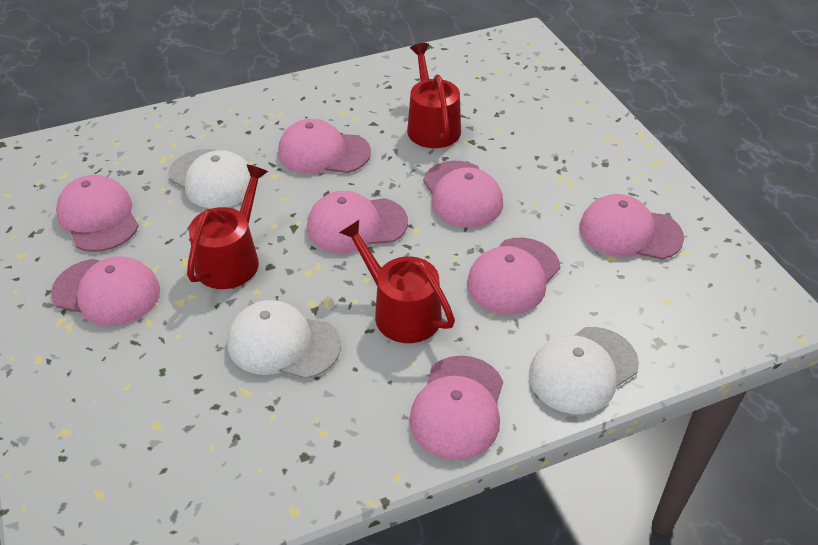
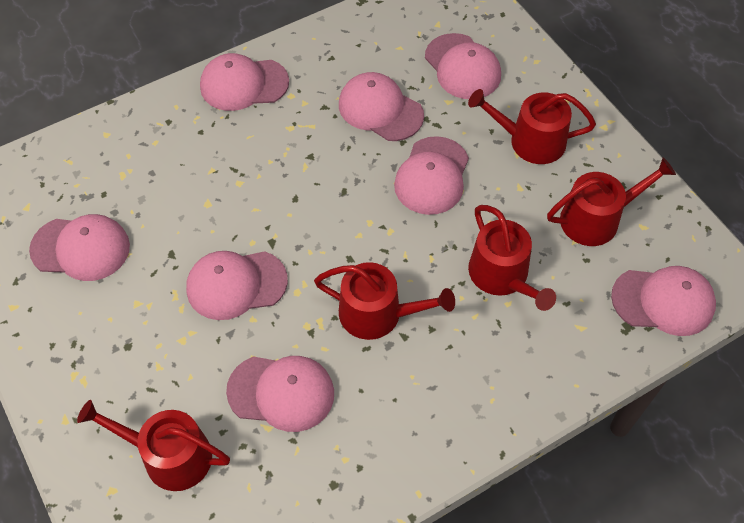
red watering can: [187,164,268,289] [339,220,455,343] [407,43,461,148] = 3 -> [77,400,230,491] [314,262,455,340] [468,89,596,164] [468,205,556,311] [547,157,676,246] = 5
white cap: [168,149,251,208] [228,300,341,379] [529,327,639,414] = 3 -> none = 0

